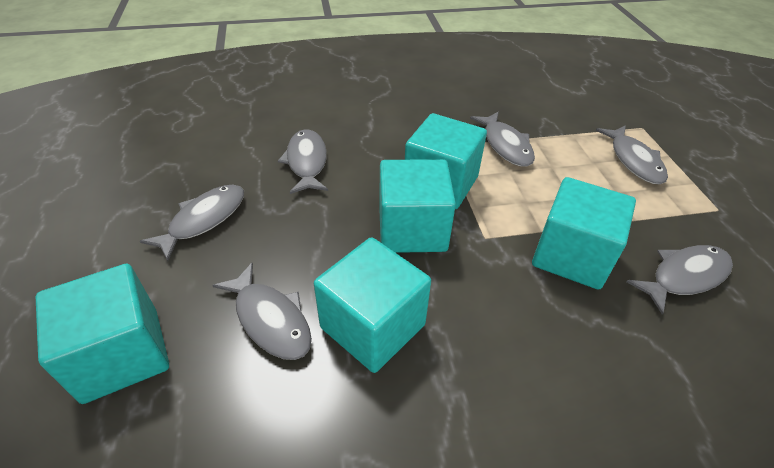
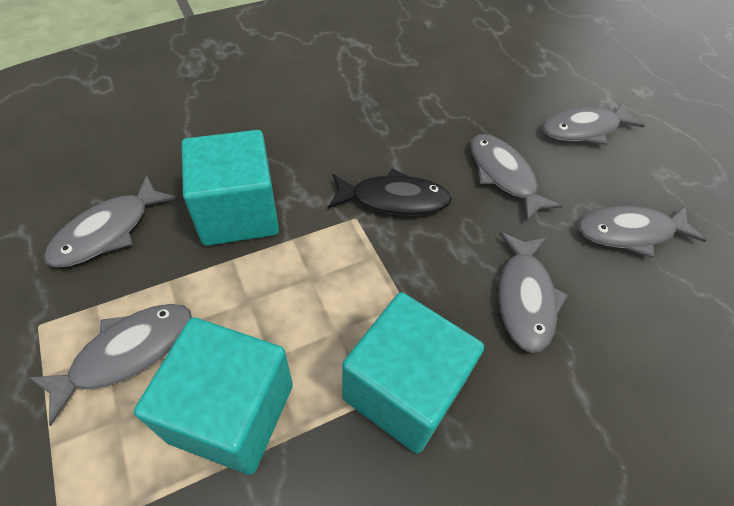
black fish: none = 0 -> [328,169,452,216] = 1
turquoise cube: [36,264,169,404] [314,237,431,373] [379,159,456,253] [405,113,487,209] [532,177,636,290] = 5 -> [134,317,293,475] [182,130,279,246] [342,292,484,453] = 3

